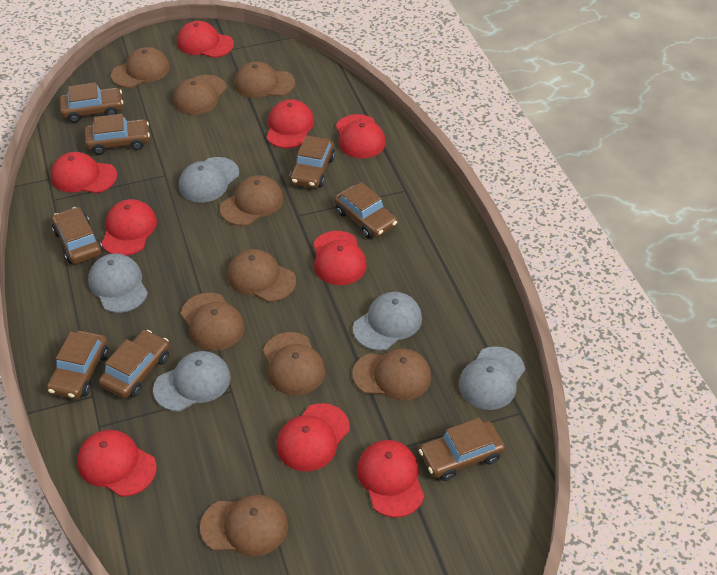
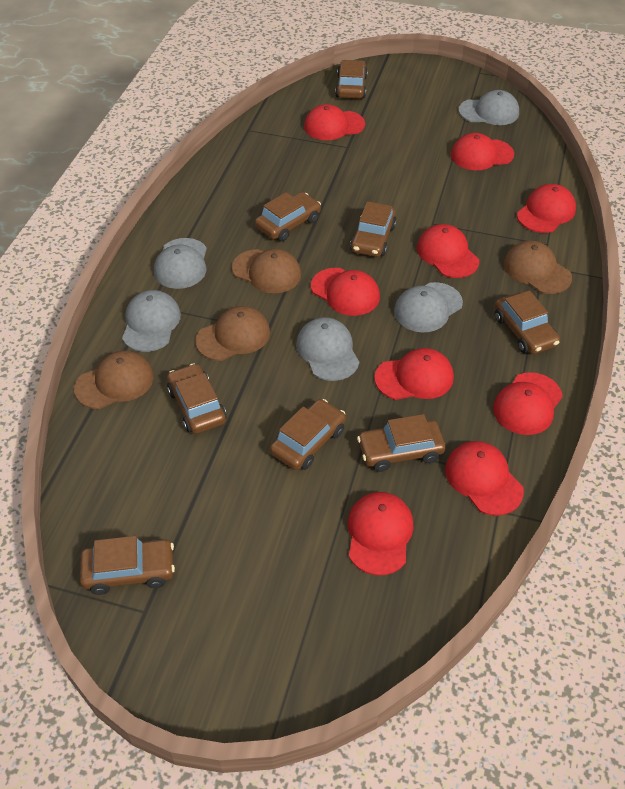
brown cap: [111,47,170,88] [173,75,227,115] [181,293,245,351] [200,494,288,556] [220,175,284,226] [227,249,296,302] [234,62,295,98] [263,332,325,396] [353,349,431,400] = 9 -> [74,351,154,409] [195,306,270,361] [232,249,301,293] [504,241,572,294] = 4

